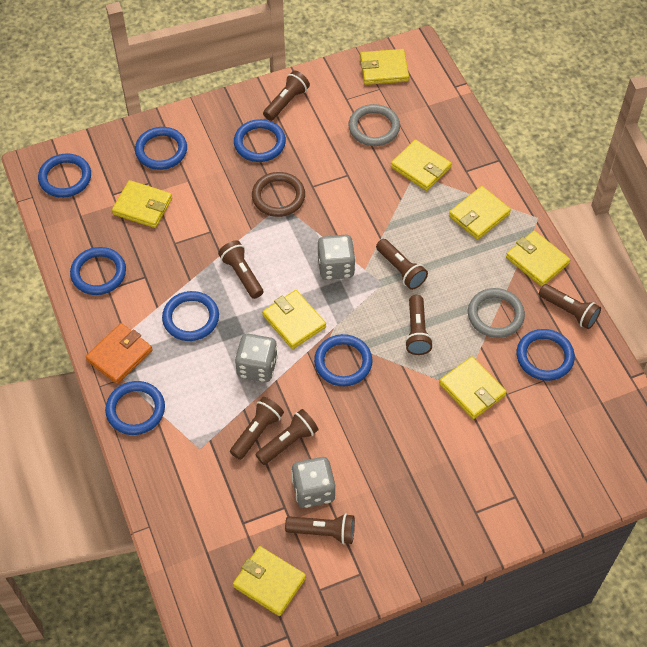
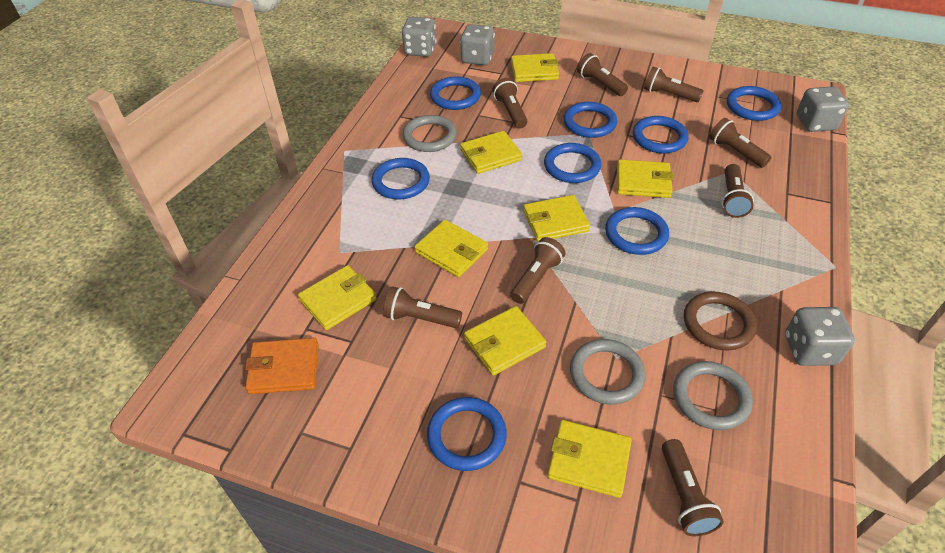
grey dice: [235,334,278,382] [291,457,335,508] [317,235,356,280] = 3 -> [402,17,437,57] [460,24,495,65] [785,307,855,366] [797,86,849,132] = 4
grey ring: [348,104,400,146] [468,288,525,338] = 2 -> [402,115,457,152] [570,339,646,404] [673,361,753,430] = 3

